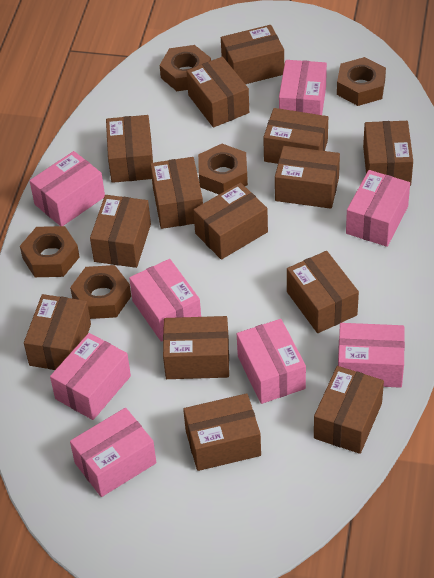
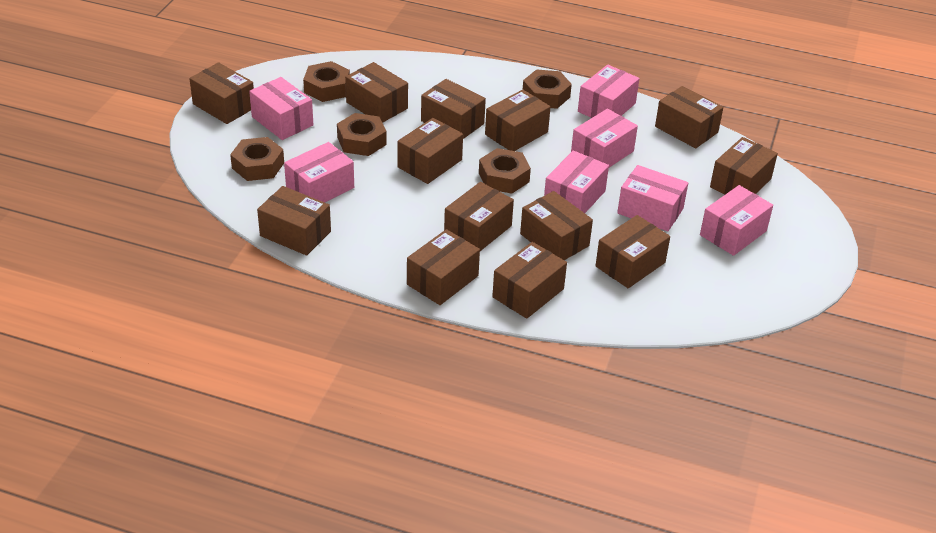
brown box: [24,294,91,370] [90,195,151,268] [106,115,153,183] [150,157,203,229] [163,316,229,379] [183,393,261,471] [186,57,249,127] [193,183,268,260] [221,25,284,84] [263,108,328,164] [275,146,340,209] [287,251,359,333] [314,366,384,454] [363,121,413,186] = 14 -> [189,62,254,124] [257,186,331,256] [345,62,408,123] [397,118,463,184] [407,229,480,305] [421,79,486,139] [444,182,514,251] [485,89,551,151] [492,242,567,319] [520,191,593,260] [595,215,670,288] [655,86,723,148] [710,137,778,194] = 13
pink box: [30,151,105,226] [50,333,131,420] [70,408,156,497] [129,259,201,342] [237,319,306,404] [279,60,327,115] [338,323,405,388] [346,170,410,247] = 8 -> [249,77,313,140] [284,142,354,202] [544,151,609,213] [571,109,638,167] [578,65,639,118] [617,165,688,231] [700,185,773,256] = 7

